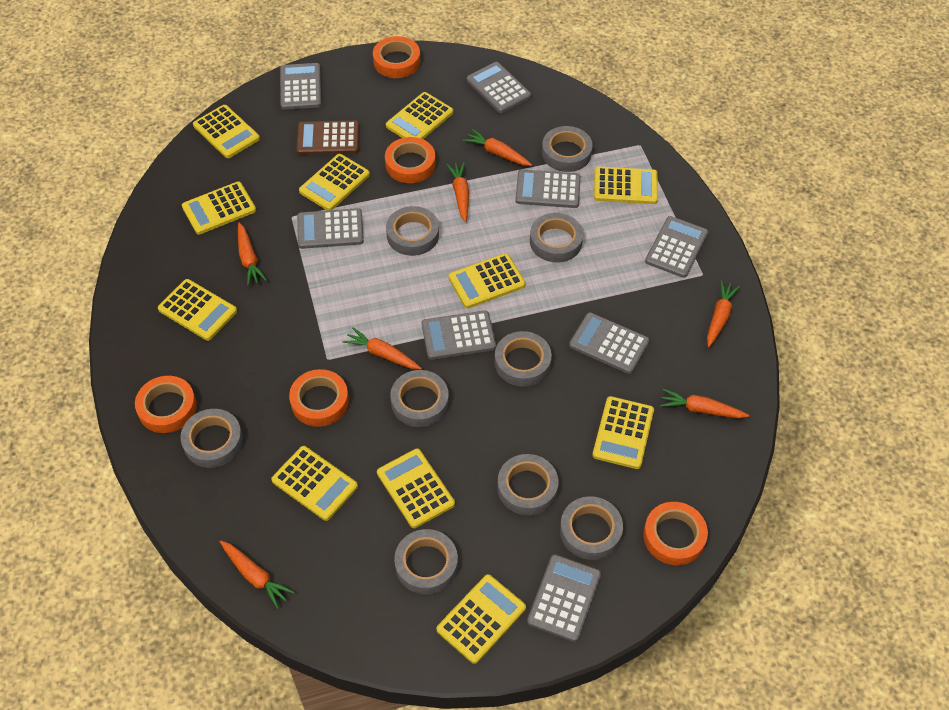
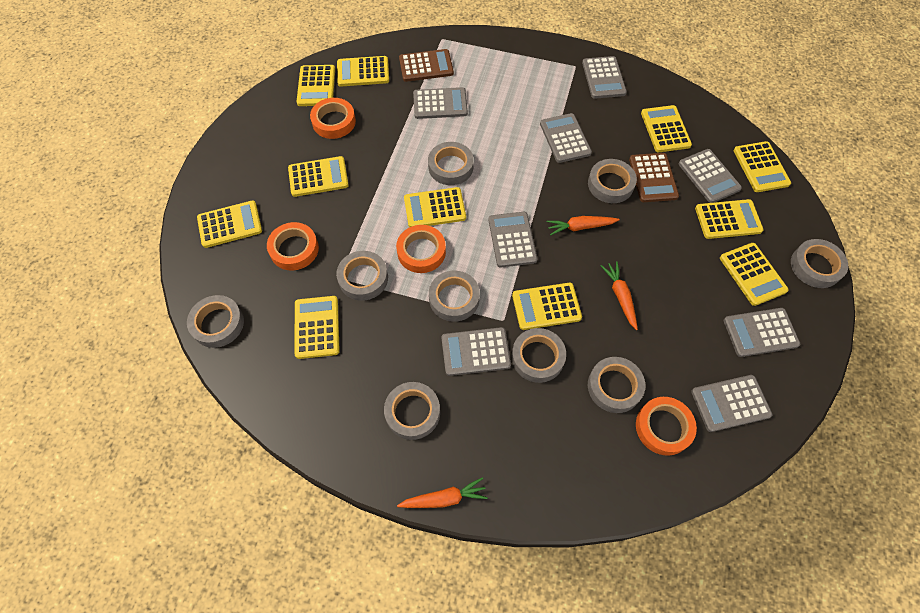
brown calculator: [296,121,359,155] = 1 -> [399,49,454,82] [629,153,679,202] = 2
orange carrot: [220,541,294,609] [238,222,267,286] [342,327,422,369] [446,162,469,222] [463,129,532,166] [660,389,750,418] [707,280,740,347] = 7 -> [397,477,488,508] [547,216,620,236] [601,261,638,330] = 3
orange tape: [135,376,197,433] [289,369,349,427] [373,36,420,78] [385,137,436,183] [643,502,708,565] = 5 -> [267,222,319,270] [310,98,356,139] [396,225,446,273] [636,397,697,456] = 4

